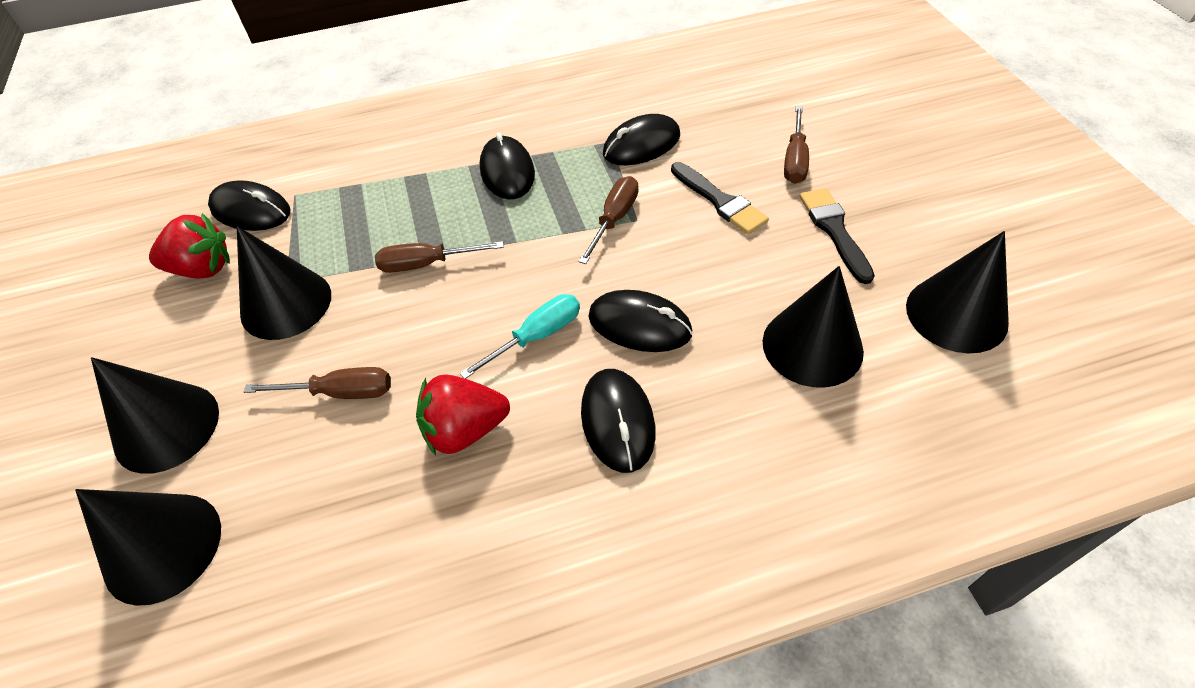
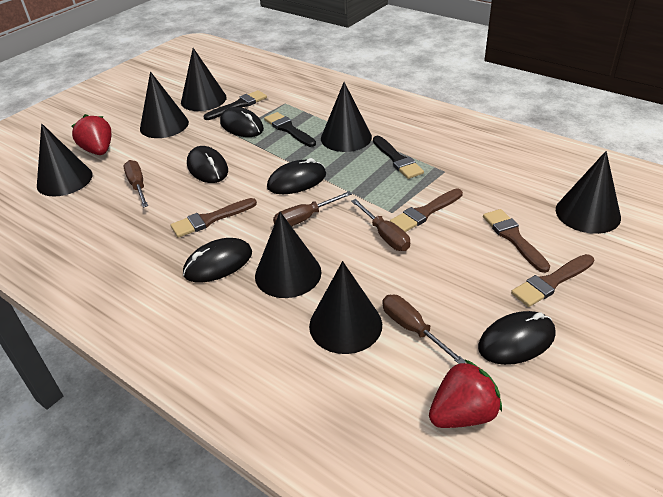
black brush: [671,162,769,234] [800,188,875,284] = 2 -> [203,90,267,120] [264,112,316,147] [373,136,424,179] = 3
black cone: [75,489,221,606] [91,357,219,474] [237,226,331,340] [763,266,864,388] [906,231,1009,353] = 5 -> [37,124,93,197] [140,71,189,138] [181,48,227,111] [255,212,322,298] [309,261,382,354] [321,82,372,152] [556,151,621,234] = 7
brown brush: none = 0 -> [171,198,257,238] [390,188,463,232] [483,209,550,273] [511,254,594,307] = 4
turquoise screwdriver: [460,294,580,379] = 1 -> none = 0

